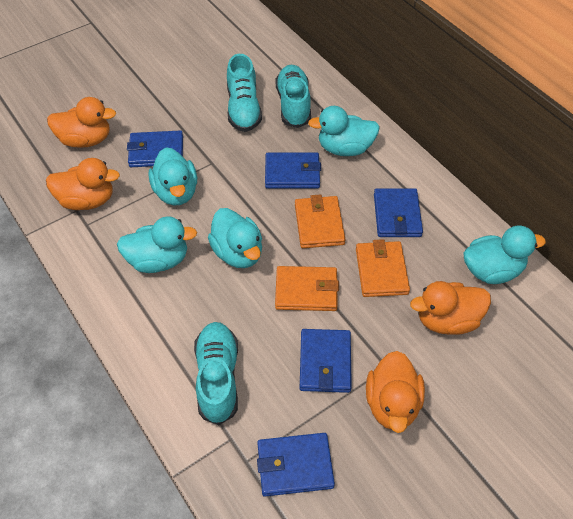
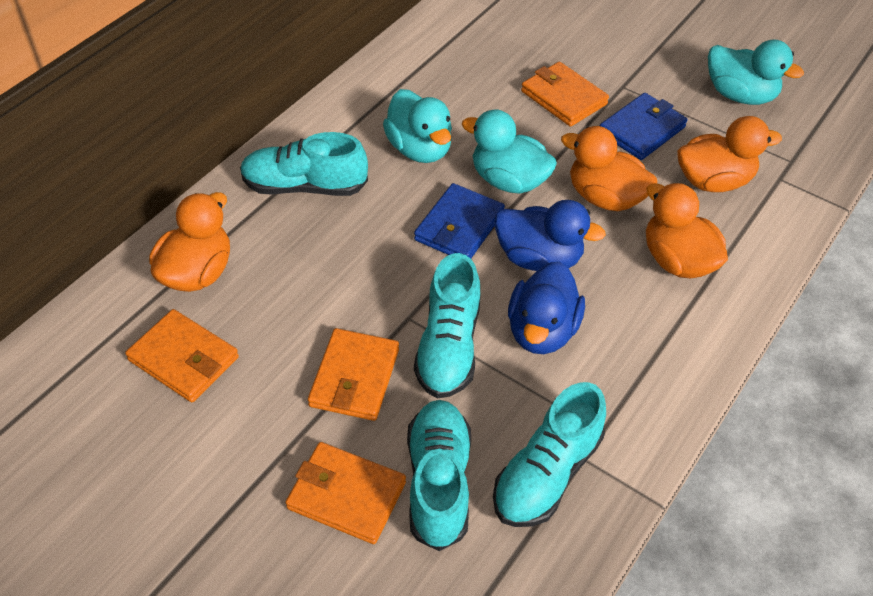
blue duck: none = 0 -> [494,200,606,271] [508,261,585,354] = 2
blue wallet: [127,131,183,167] [257,433,335,497] [265,153,321,189] [300,329,352,393] [374,188,423,237] = 5 -> [414,183,505,259] [599,93,688,160] = 2
orange wallet: [275,266,339,311] [295,194,345,248] [356,239,410,297] = 3 -> [125,309,239,402] [285,442,406,544] [308,328,399,421] [521,62,609,127] = 4
turquoise duck: [117,216,197,273] [148,147,197,205] [208,208,262,268] [308,106,380,156] [463,226,546,284] = 5 -> [383,89,452,163] [461,109,557,194] [708,40,804,105] = 3
turquoise shoe: [194,322,238,425] [227,54,262,132] [275,65,311,128] = 3 -> [240,132,368,196] [407,400,471,551] [414,253,480,398] [493,382,606,527] = 4

